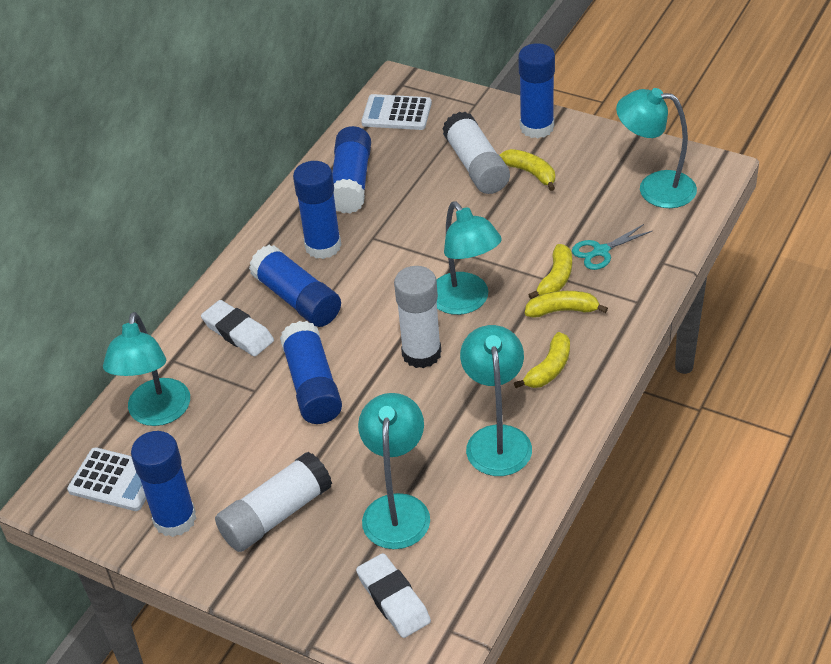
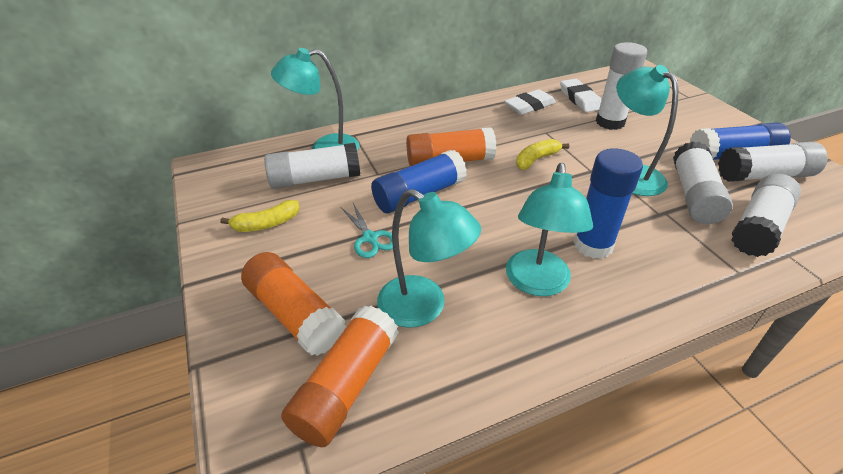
blue glue stick: [131,431,196,537] [249,245,341,327] [280,321,342,424] [293,161,341,259] [332,126,371,214] [518,43,555,138] = 6 -> [371,150,467,213] [574,148,643,259] [690,123,791,160] = 3
orange glue stick: none = 0 -> [241,252,346,356] [281,305,399,447] [406,127,496,166] = 3
turquoise lamp: [103,312,190,426] [358,393,430,549] [436,202,502,315] [460,325,532,476] [616,88,697,208] = 5 -> [271,48,359,151] [377,189,481,328] [506,163,593,296] [616,65,678,196] = 4
white calculator: [67,447,146,511] [361,94,432,130] = 2 -> none = 0
white glue stick: [215,452,332,552] [394,266,441,368] [442,112,510,194] = 3 -> [264,143,360,189] [596,42,647,130] [673,141,733,224] [718,142,828,182] [731,174,801,257] = 5
yellow banana: [500,149,555,191] [514,332,570,388] [525,291,608,318] [528,244,572,299] = 4 -> [220,200,299,232] [516,139,569,170] = 2

